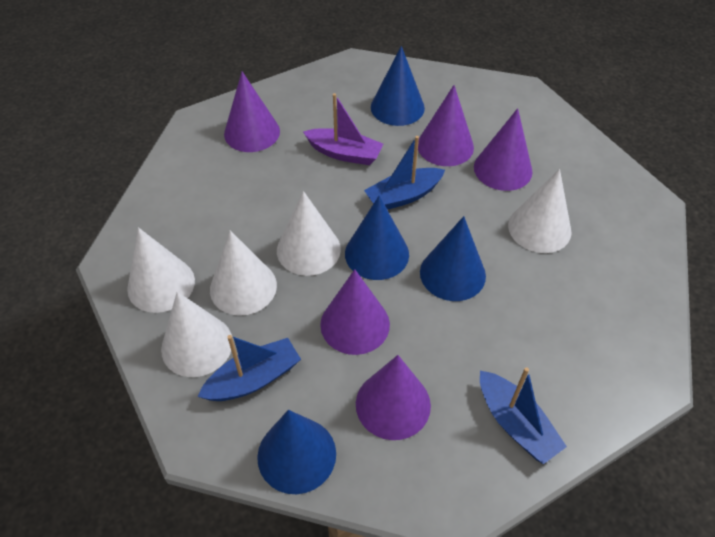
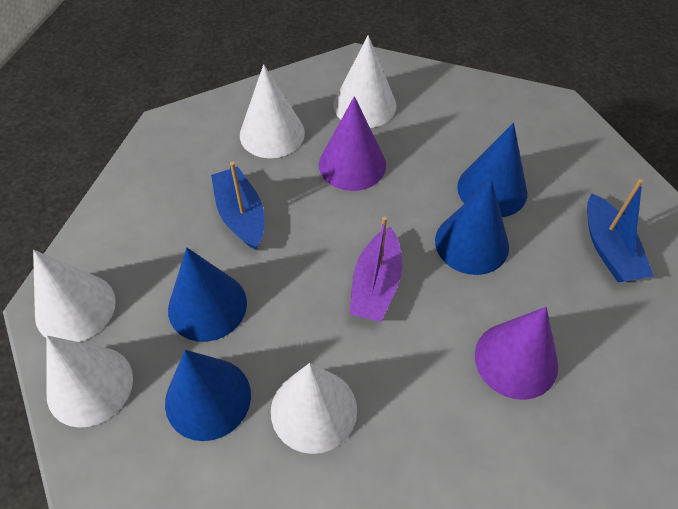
blue boat: [197,335,301,401] [364,136,445,210] [480,367,567,464] = 3 -> [211,162,264,250] [587,179,654,282] = 2
purple cone: [224,71,280,152] [320,269,390,355] [356,355,431,440] [418,85,474,166] [474,108,533,191] = 5 -> [319,96,386,191] [475,307,558,400] = 2

